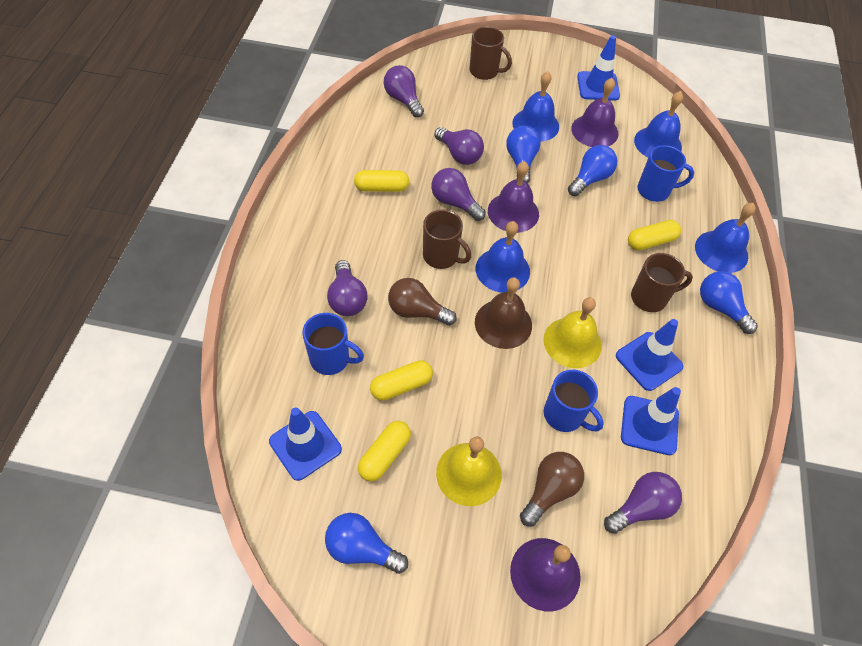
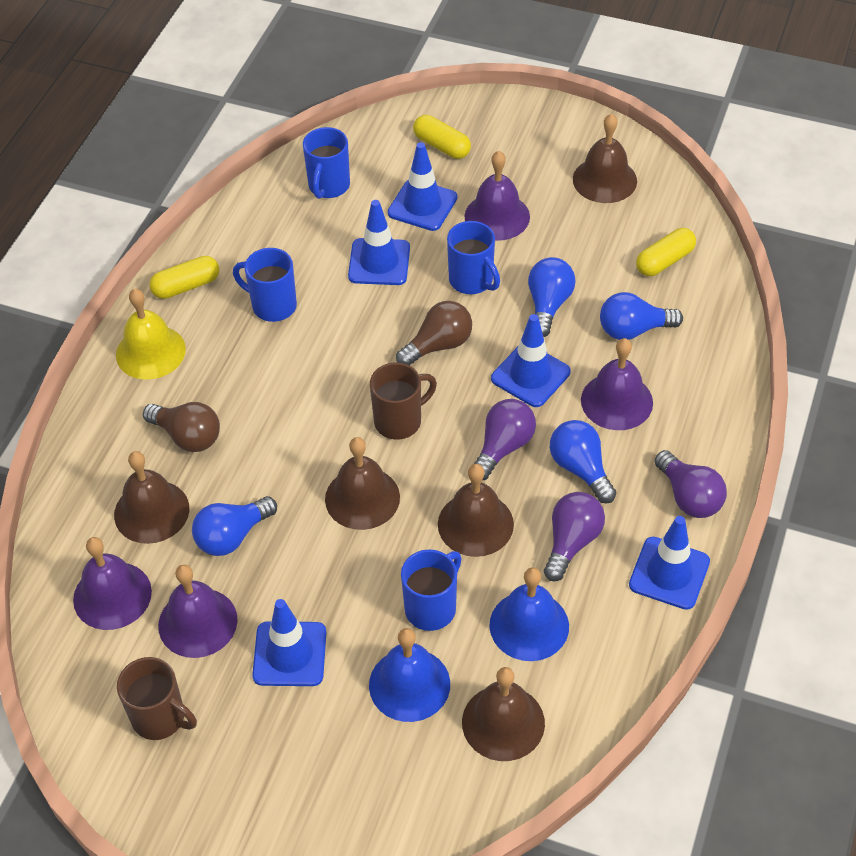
blue bell: [476,221,530,293] [512,71,559,142] [634,91,683,157] [695,203,756,273] = 4 -> [369,628,450,722] [489,567,569,661] = 2
blue mug: [302,313,364,375] [544,370,604,432] [638,145,694,202] = 3 -> [233,248,297,322] [303,127,350,199] [401,549,462,631] [447,221,500,294] = 4
blue traffic cone: [269,407,342,481] [577,35,620,101] [616,319,683,391] [621,387,681,455] = 4 -> [252,599,326,686] [348,200,410,285] [388,142,457,231] [491,314,571,407] [629,516,710,610] = 5
brown bell: [475,277,532,349] = 1 -> [114,451,189,544] [325,437,400,530] [438,464,514,557] [462,667,545,761] [573,114,637,203] = 5
brown mug: [423,210,471,269] [469,26,512,80] [631,253,693,312] = 3 -> [117,657,197,740] [370,363,437,439] = 2
purple bell: [488,161,539,233] [510,538,581,612] [571,78,618,147] = 3 -> [73,537,152,630] [158,565,238,658] [464,151,530,241] [581,338,653,430] = 4
purple light bulb: [327,260,368,316] [384,65,424,118] [431,168,486,221] [434,127,484,165] [604,472,682,534] = 5 -> [474,399,536,480] [544,492,605,581] [654,450,727,518] = 3
yellow bell: [436,437,502,506] [543,297,602,368] = 2 -> [116,289,186,379] = 1
yellow capsule: [354,170,409,192] [358,421,411,481] [370,360,433,401] [628,220,681,251] = 4 -> [150,256,219,299] [413,115,471,159] [636,228,696,276] = 3

